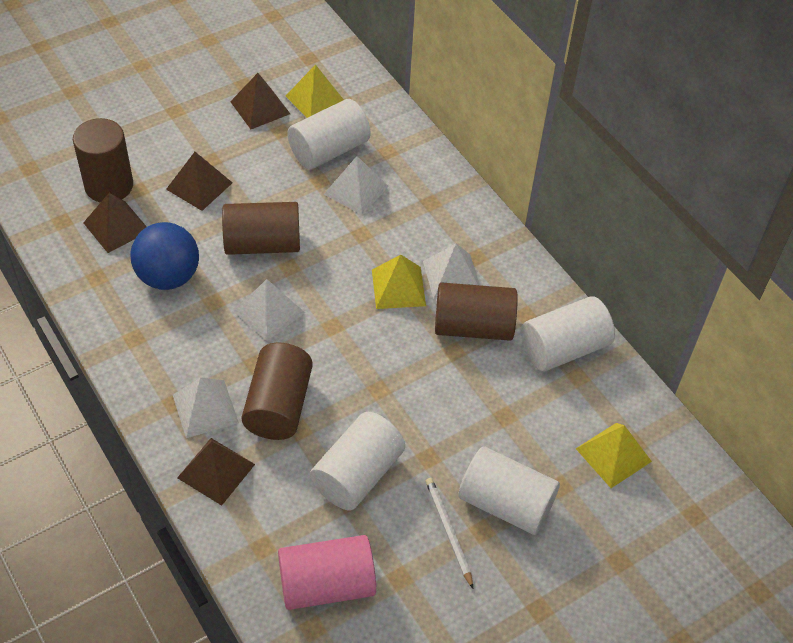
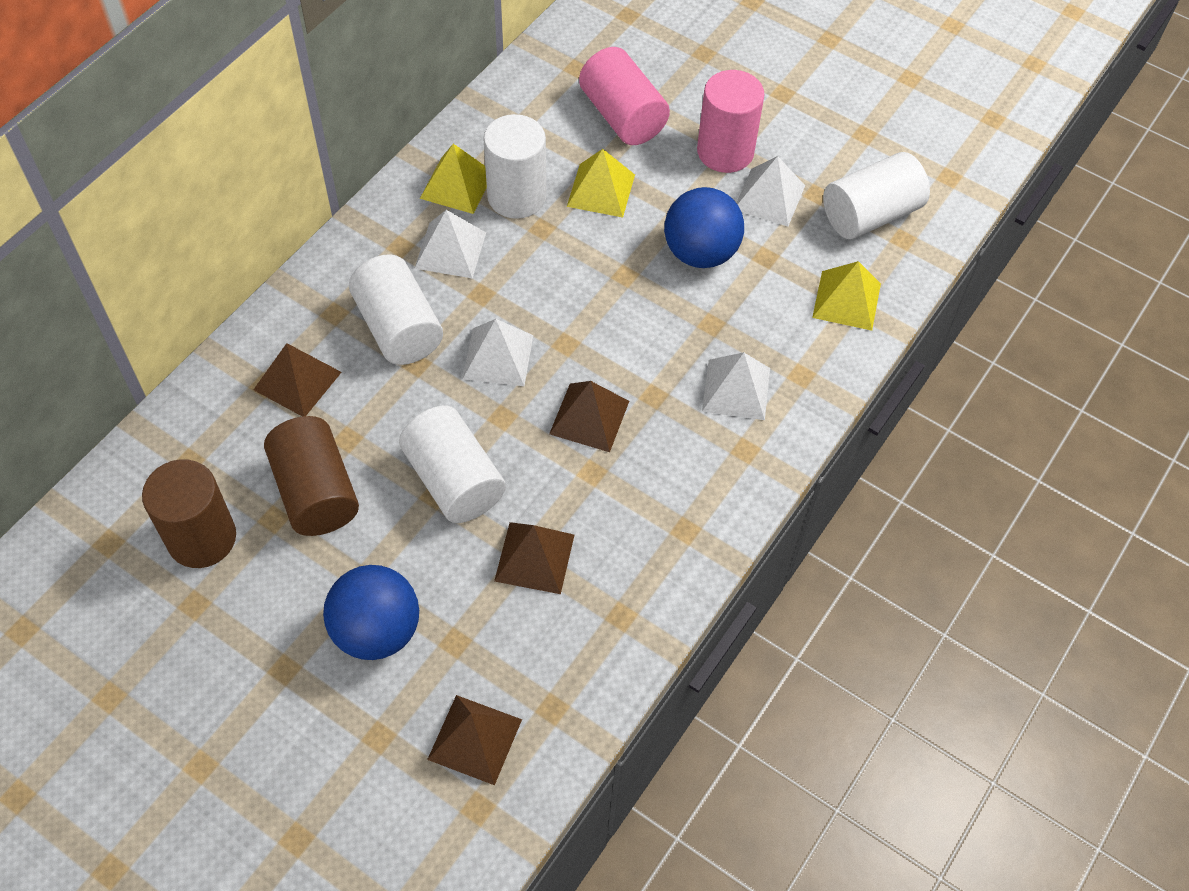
blue ball: [130,222,199,290] = 1 -> [323,565,419,660] [664,187,744,268] = 2
brown cylinder: [73,118,133,203] [222,202,300,255] [241,343,313,440] [435,282,518,341] = 4 -> [142,459,236,568] [264,416,359,536] = 2
pink cylinder: [278,535,376,610] = 1 -> [579,47,670,145] [697,70,765,173] = 2
white pencil: [425,478,473,588] = 1 -> none = 0

